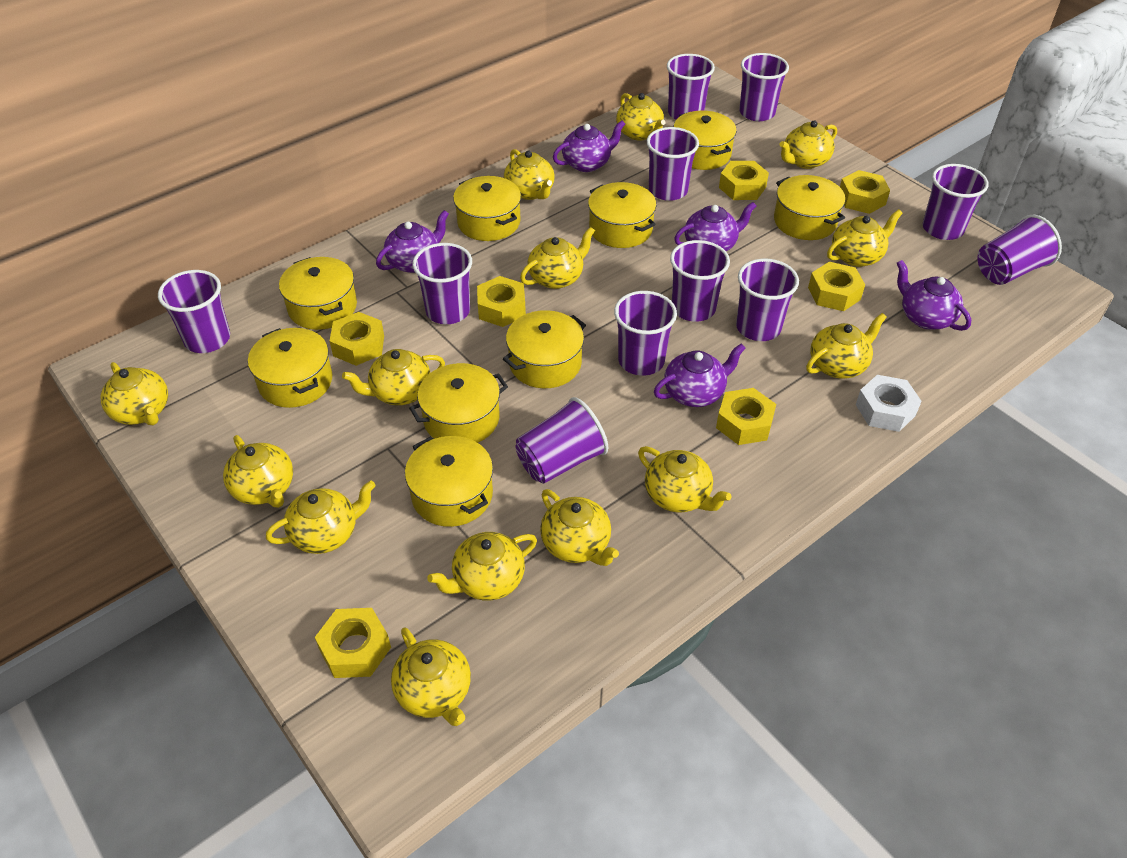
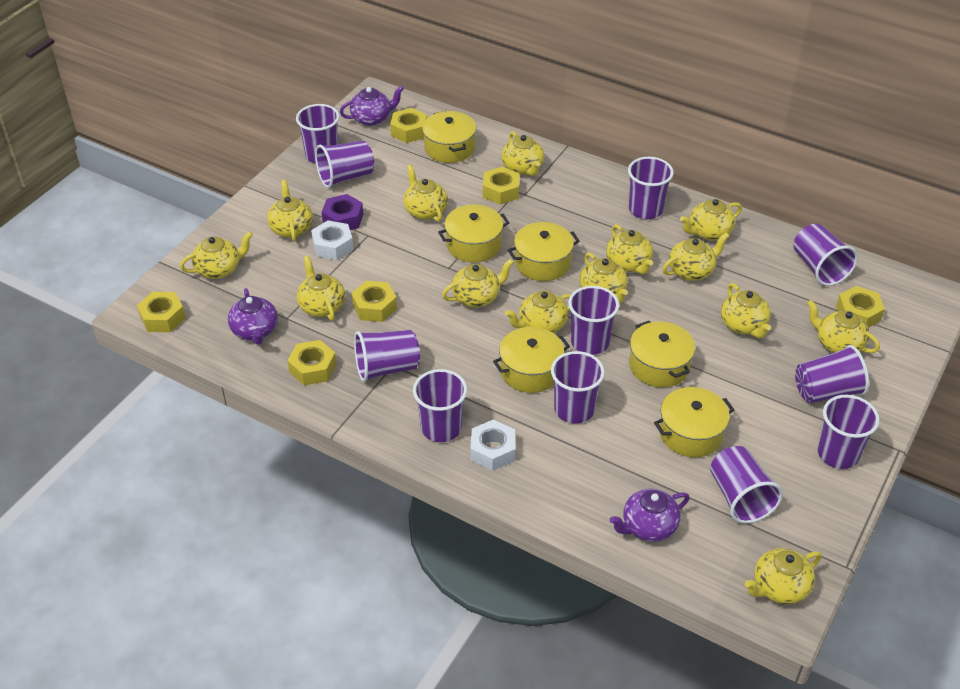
purple nut: none = 0 -> [322,194,363,230] = 1
purple teapot: [376,210,449,273] [553,120,625,172] [654,343,746,407] [674,202,756,252] [897,260,971,331] = 5 -> [228,288,278,345] [340,86,404,126] [610,489,690,542] = 3
white nut: [856,375,921,432] = 1 -> [311,220,353,260] [471,419,515,471] = 2
yellow nut: [315,608,391,678] [330,312,384,366] [477,276,526,327] [716,388,776,445] [719,161,769,200] [808,262,865,311] [840,170,890,214] = 7 -> [137,292,185,332] [287,340,336,385] [351,281,397,322] [390,108,427,143] [483,167,519,205] [836,286,885,328] = 6
yellow pot: [248,328,333,408] [279,257,357,330] [405,436,493,527] [409,363,508,443] [453,176,521,241] [503,310,586,388] [588,182,656,248] [673,111,737,170] [774,175,845,240] = 9 -> [422,111,476,163] [438,205,509,263] [493,327,570,393] [508,222,580,281] [629,321,695,387] [654,387,734,457] = 6

